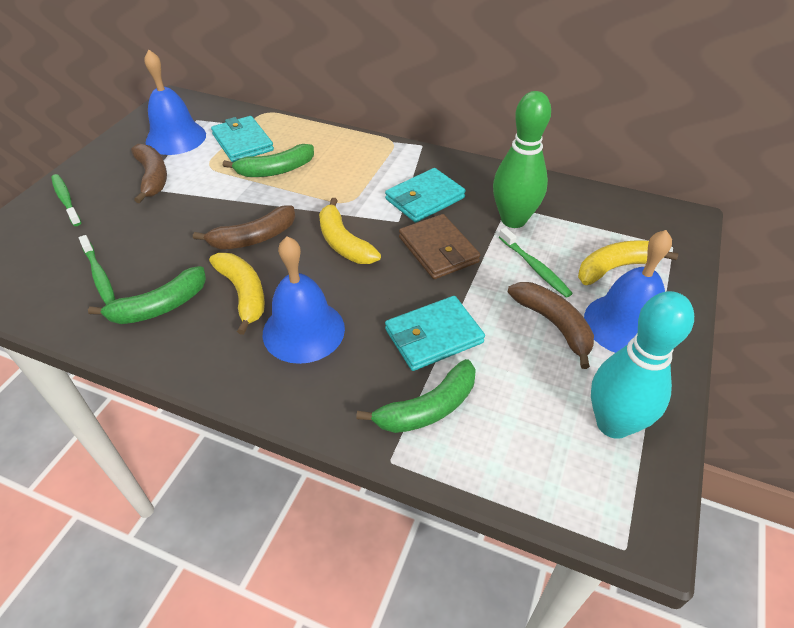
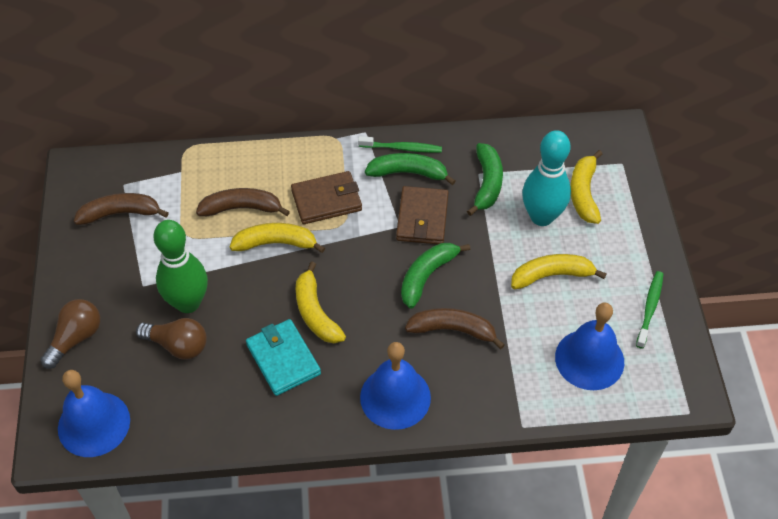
brown light bulb: none = 0 -> [40,299,100,369] [136,318,207,360] = 2
brown wallet: [399,214,480,279] = 1 -> [291,171,362,224] [396,186,449,244] = 2
green toothbrush: [51,174,81,226] [79,235,115,305] [499,227,573,298] = 3 -> [358,136,442,153] [636,271,663,349] = 2
turquoise wallet: [211,116,274,162] [385,168,466,223] [385,296,485,371] = 3 -> [246,319,321,396] = 1
yellow banana: [209,253,265,335] [319,198,381,264] [578,240,678,285] = 3 -> [230,223,325,253] [296,261,346,343] [511,254,607,289] [570,150,602,224] = 4

